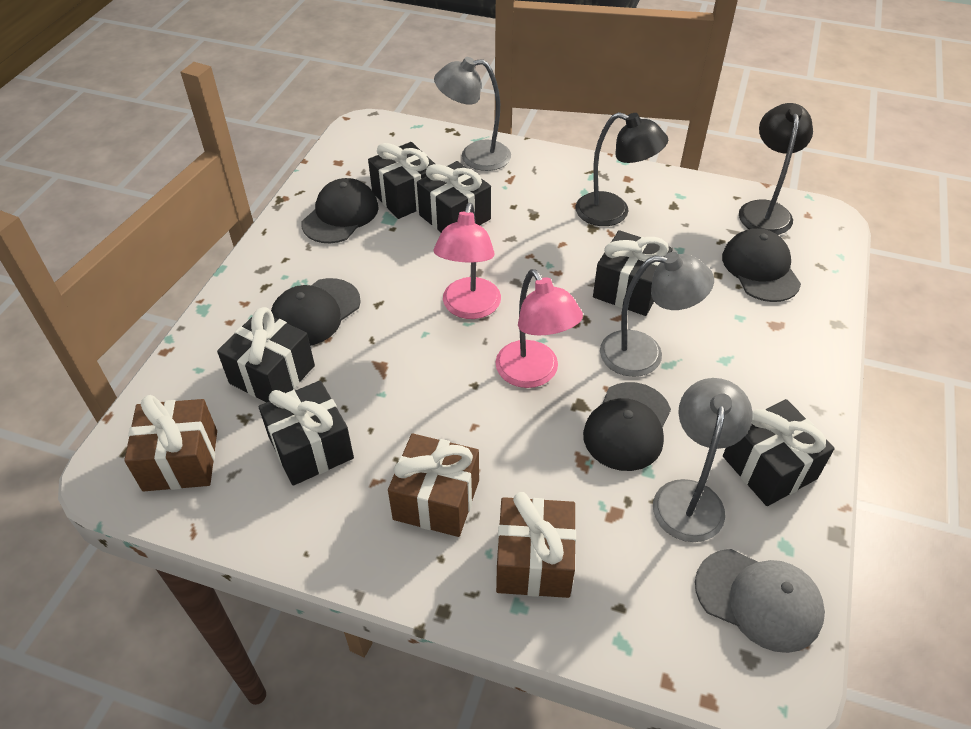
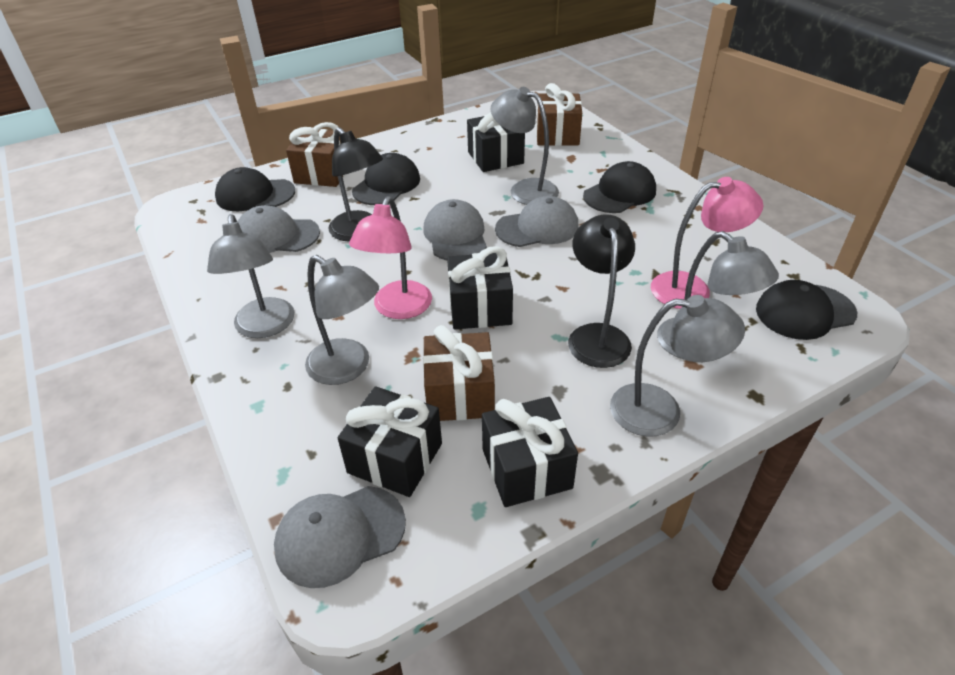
black gift: [217,307,315,402] [259,381,354,486] [368,142,435,219] [417,161,491,232] [593,230,673,316] [723,399,835,506] = 6 -> [338,386,442,497] [447,246,513,329] [467,113,525,172] [482,397,578,507] = 4
grey cap: [695,549,825,653] = 1 -> [237,205,320,253] [274,486,406,588] [423,199,487,260] [495,196,579,247] = 4
grey lamp: [434,57,511,171] [600,252,714,377] [653,378,753,542] = 3 -> [207,214,294,338] [305,255,379,385] [491,87,559,205] [610,295,745,437] [657,231,779,359] = 5

